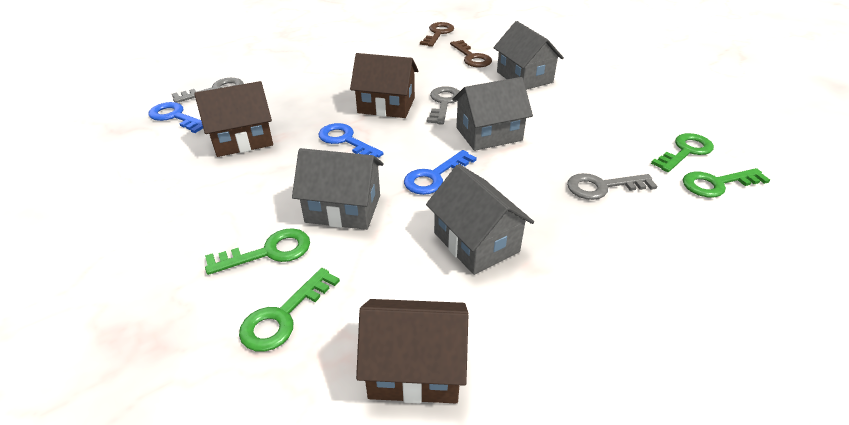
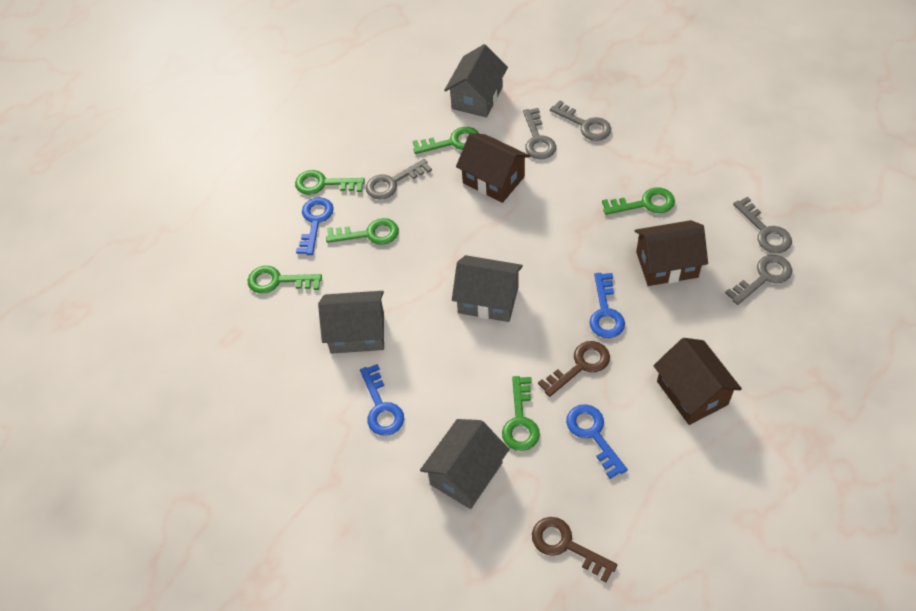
blue key: [148,102,203,133] [319,123,383,158] [404,150,477,195] = 3 -> [296,197,334,255] [360,364,404,436] [566,404,628,479] [589,273,625,338] = 4
green key: [205,228,310,275] [239,268,340,352] [651,133,714,172] [683,168,770,198] = 4 -> [248,266,322,294] [295,170,365,195] [326,218,399,245] [413,127,479,154] [502,376,540,451] [602,187,675,215] = 6
grey key: [172,78,244,103] [427,86,460,125] [567,173,657,200] = 3 -> [366,159,432,199] [523,108,556,159] [550,100,611,141] [725,255,792,305] [733,197,792,253] = 5

